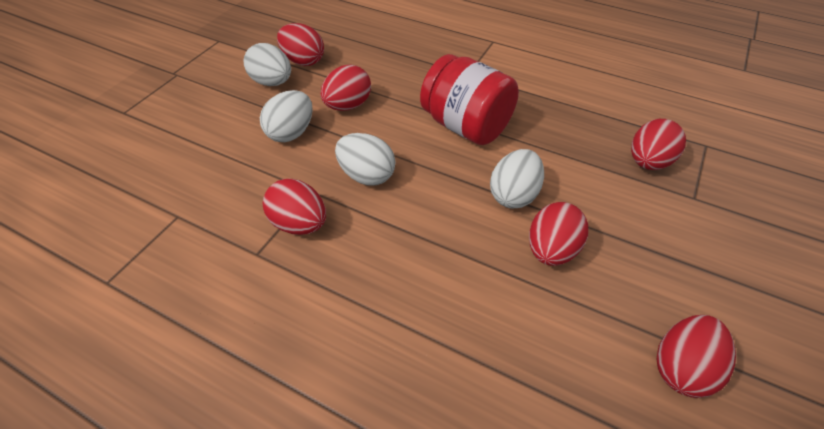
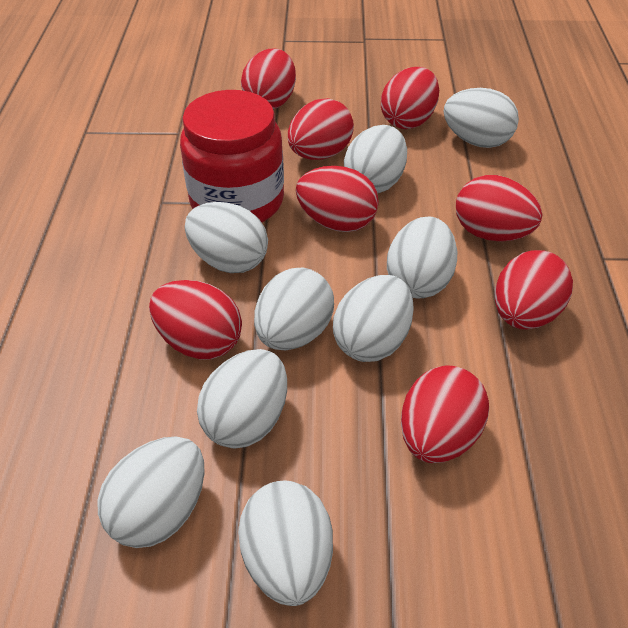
red egg: [263,178,326,235] [277,23,324,66] [321,65,371,111] [529,202,588,266] [631,119,686,170] [657,315,736,398] = 6 -> [149,280,242,360] [241,49,296,109] [288,98,354,160] [296,166,379,232] [381,67,439,129] [401,365,489,463] [456,175,542,242] [495,250,573,330] = 8
white egg: [243,43,291,86] [260,90,312,142] [335,133,396,185] [490,149,544,208] = 4 -> [97,436,205,548] [185,202,268,273] [197,349,287,449] [238,480,333,606] [254,268,334,350] [333,275,414,362] [344,125,407,193] [387,216,457,298] [443,88,519,148] = 9

